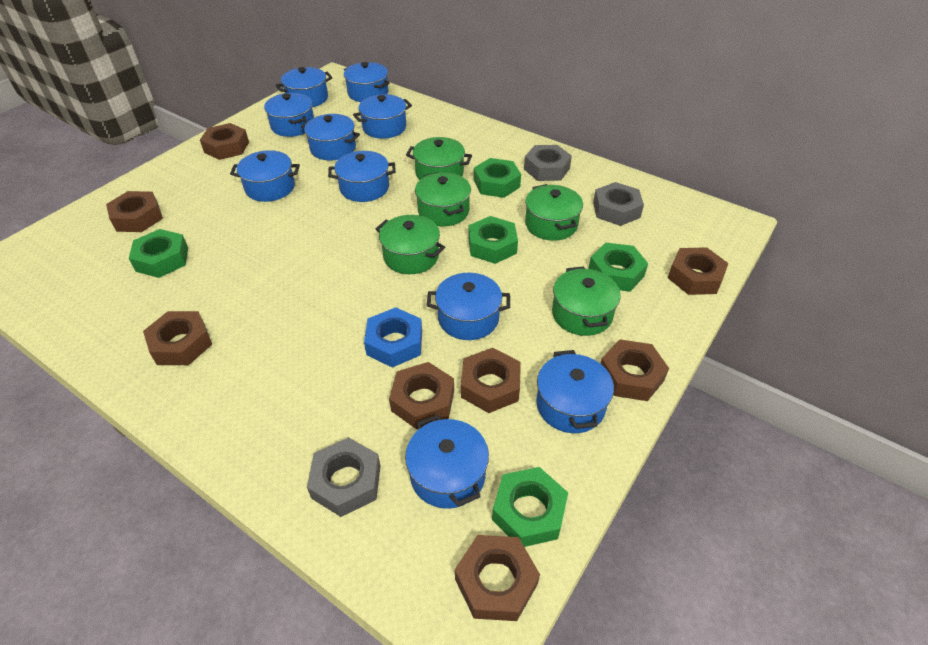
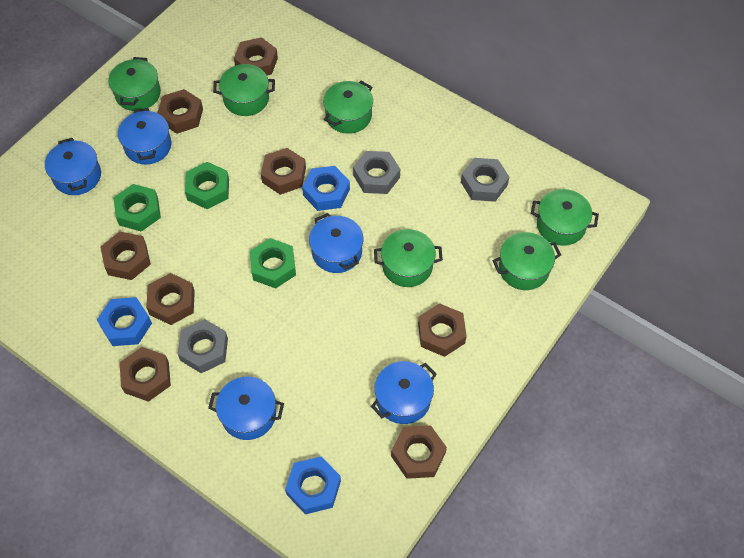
blue nut: [364,307,422,368] = 1 -> [97,297,152,346] [285,457,341,514] [302,166,350,211] = 3
blue pot: [230,150,300,202] [264,93,314,137] [276,67,333,107] [301,114,360,160] [328,151,396,202] [344,62,389,102] [353,94,412,139] [405,415,489,509] [427,273,510,340] [536,350,614,433] = 10 -> [45,138,101,195] [118,108,171,165] [208,377,284,440] [309,213,363,273] [371,361,437,424] = 5
green nut: [129,229,188,278] [469,216,518,264] [474,158,521,198] [492,467,568,547] [588,243,648,292] = 5 -> [113,184,161,232] [185,162,229,209] [250,238,296,289] = 3
green pot: [375,215,445,274] [406,137,472,180] [415,172,471,227] [525,184,583,241] [552,266,621,336] = 5 -> [108,57,161,111] [213,64,275,116] [323,81,373,134] [374,229,443,287] [493,232,561,290] [531,189,599,246] = 6

